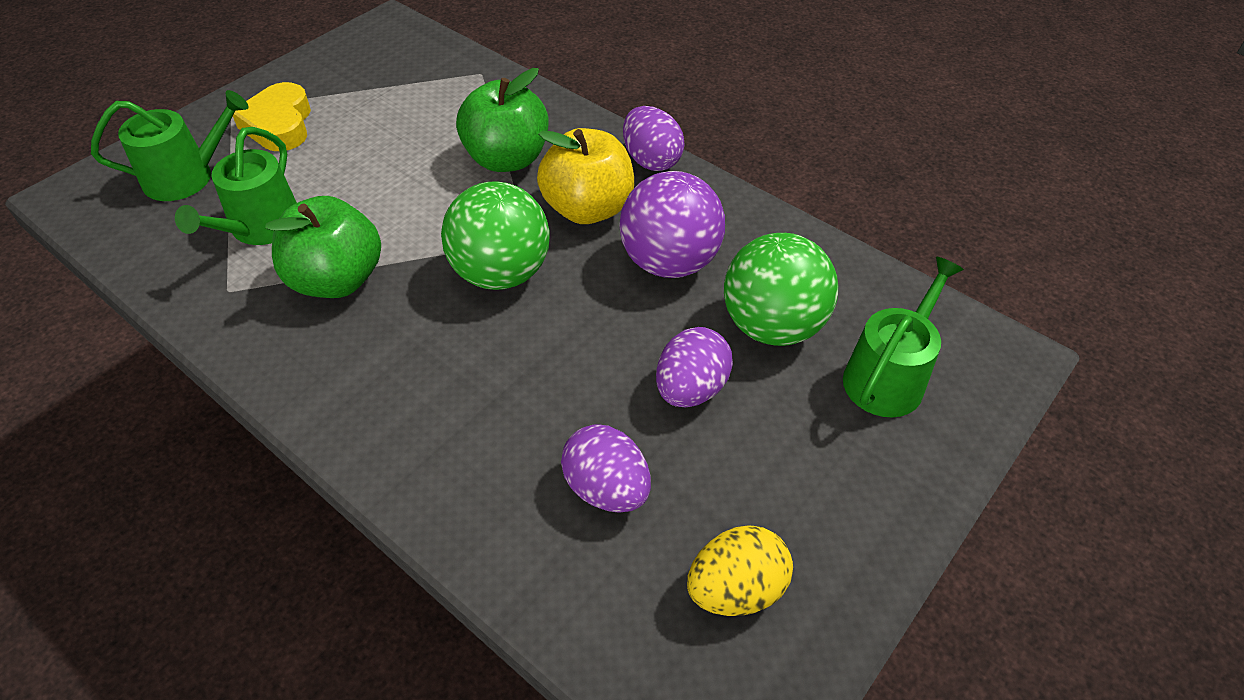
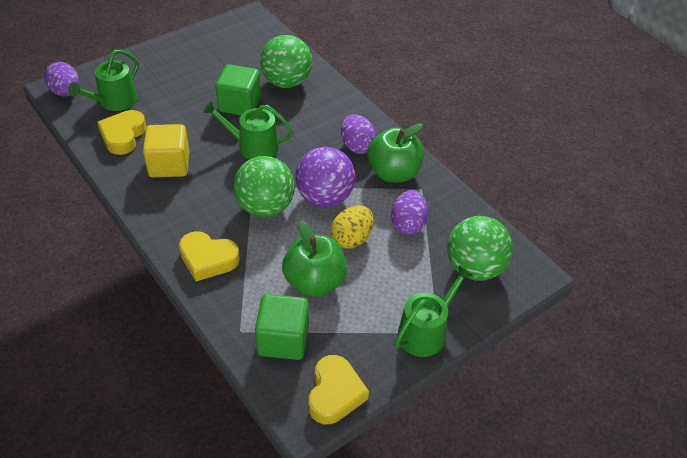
green ball: [441,181,550,290] [724,233,838,346] = 2 -> [233,156,295,217] [260,35,312,88] [447,216,513,281] = 3
green cube: none = 0 -> [215,64,261,115] [255,294,309,360] = 2
yellow apple: [537,128,634,224] = 1 -> none = 0
yellow cube: none = 0 -> [143,124,190,177] = 1
yellow heart: [233,82,311,151] = 1 -> [97,110,146,155] [179,231,240,281] [309,355,369,424] = 3

